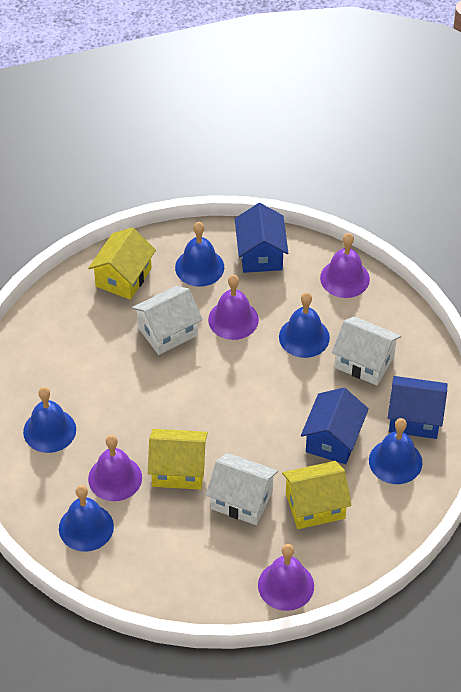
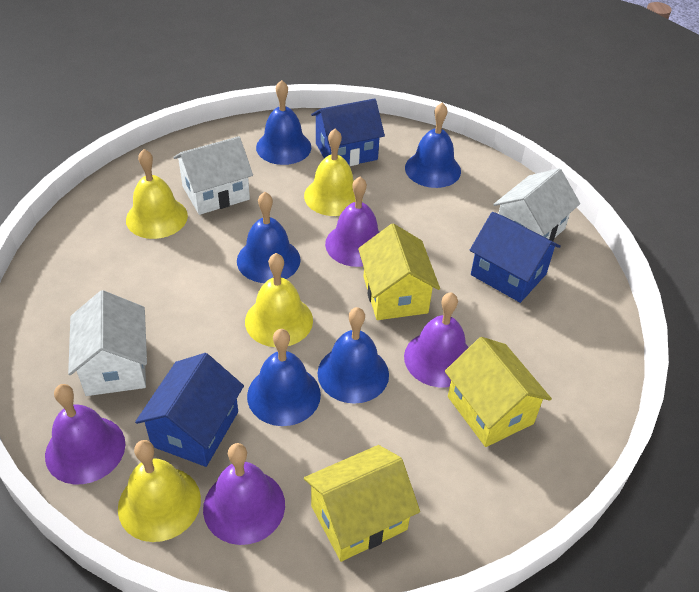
yellow bell: none = 0 -> [118,440,201,542] [126,149,188,239] [245,253,313,347] [304,129,363,216] = 4

